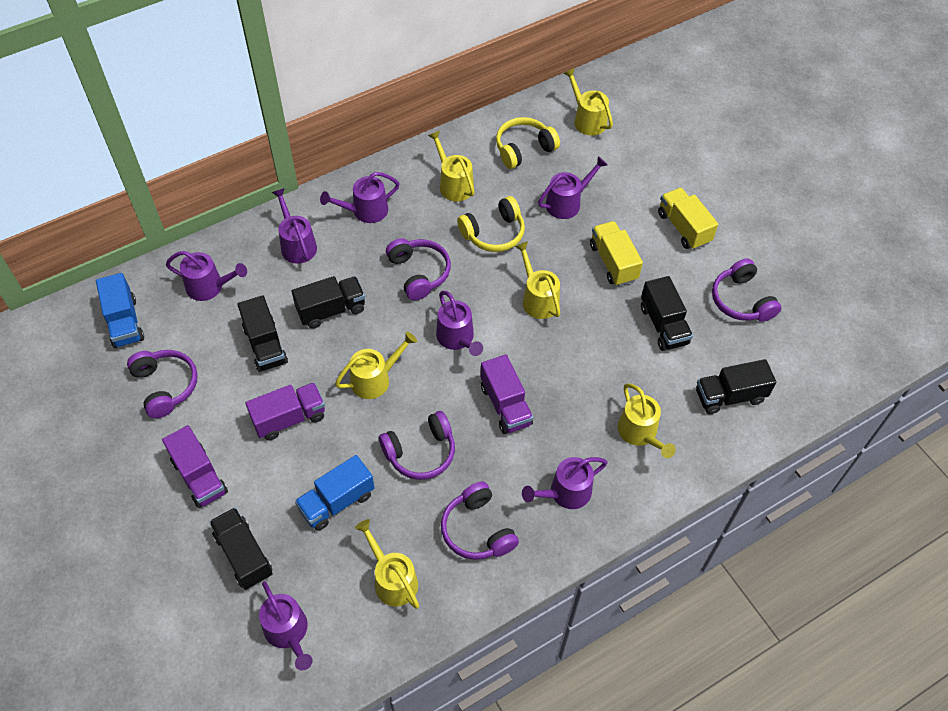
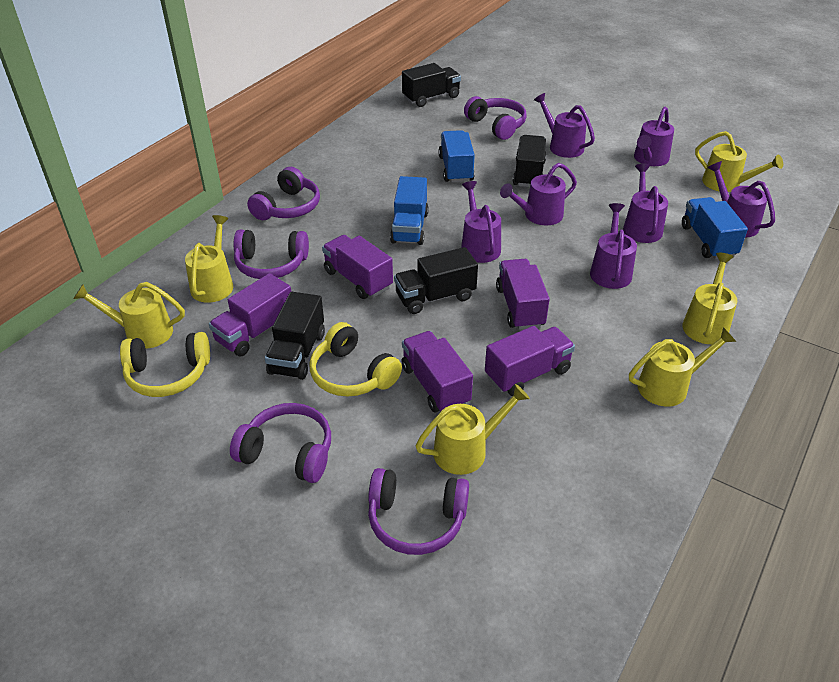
black truck: [209,507,273,590] [237,295,288,372] [292,276,365,329] [641,276,693,351] [696,359,776,414] = 5 -> [265,292,325,380] [394,247,478,314] [402,63,461,107] [513,135,546,187] = 4
blue truck: [96,273,144,348] [295,455,375,531] = 2 -> [390,176,429,245] [438,130,475,182] [682,197,748,259] = 3
purple truck: [162,425,228,508] [245,382,325,440] [481,354,533,434] = 3 -> [209,273,291,356] [322,235,393,299] [401,331,473,412] [485,326,575,396] [496,259,550,330] = 5
yellow truck: [590,221,643,286] [658,188,718,250] = 2 -> none = 0

